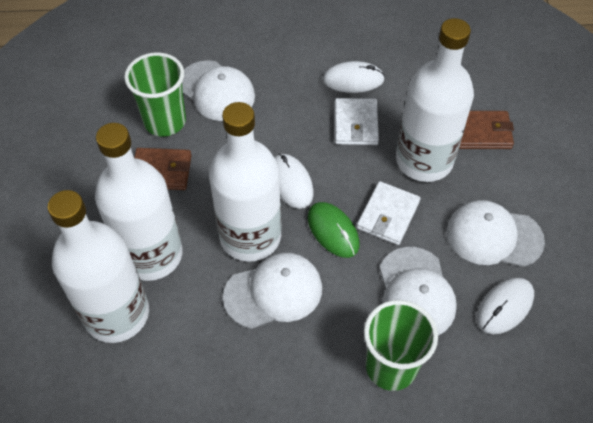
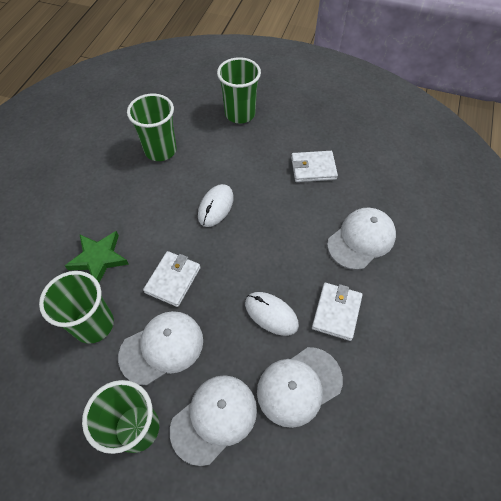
brown wallet: [134,148,192,190] [459,111,514,149] = 2 -> none = 0
green cup: [124,52,186,137] [364,300,438,391] = 2 -> [39,271,114,344] [82,380,159,454] [127,93,177,161] [217,57,261,123] = 4
green mouse: [308,202,359,258] = 1 -> none = 0
green star: none = 0 -> [65,231,129,283] = 1
white bottle: [48,190,149,343] [95,123,182,281] [209,102,282,262] [396,18,474,182] = 4 -> none = 0
white mouse: [274,154,314,209] [323,61,385,93] [477,278,534,334] = 3 -> [198,184,234,227] [245,292,299,336] = 2
white wallet: [335,98,379,145] [357,181,420,245] = 2 -> [143,251,201,307] [291,151,338,182] [312,283,363,341] = 3

